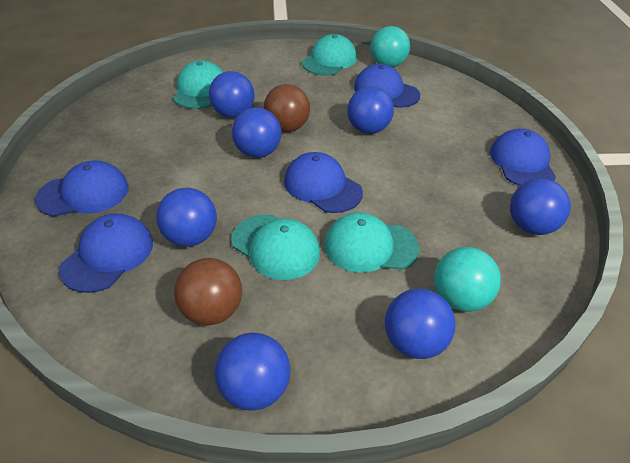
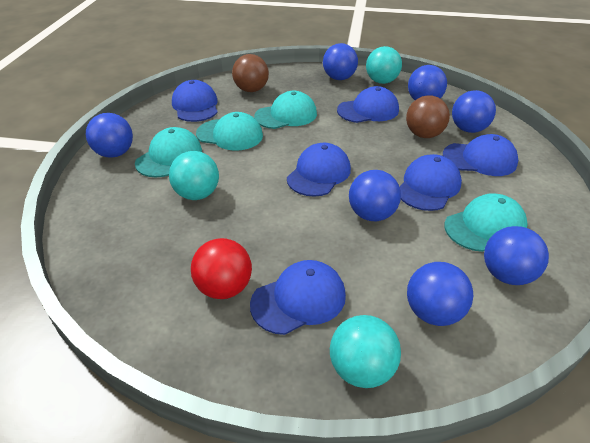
blue cap: [35,160,129,217] [59,213,153,293] [284,152,363,213] [354,64,420,108] [490,129,556,186] = 5 -> [172,80,218,122] [250,260,346,335] [287,143,351,197] [337,86,399,123] [400,154,462,211] [443,134,518,176] = 6
red ball: none = 0 -> [191,238,252,299] = 1
turquoise ball: [371,26,410,67] [434,247,501,312] = 2 -> [169,151,219,200] [330,315,401,388] [366,46,402,84] = 3

